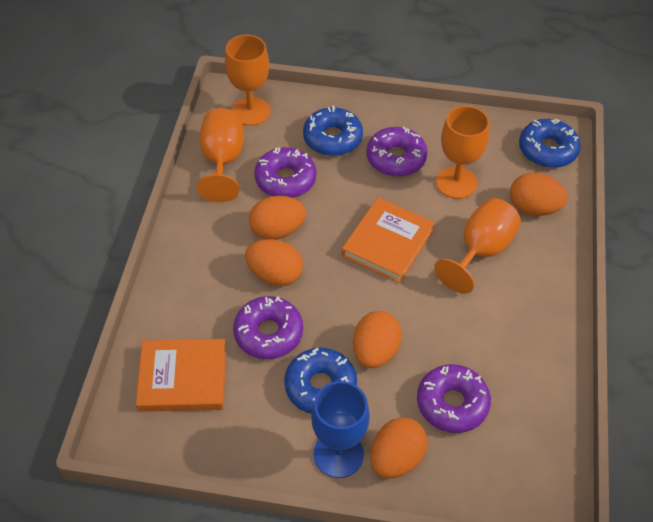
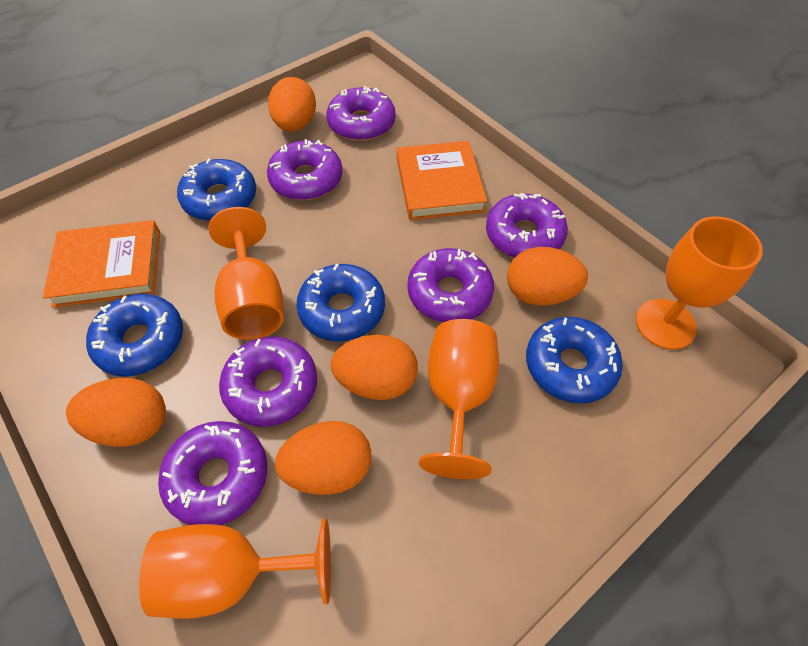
blue donut: [284,348,357,414] [303,105,363,156] [519,119,581,168] = 3 -> [86,294,183,377] [177,158,256,221] [297,263,385,342] [526,317,623,404] = 4
blue goblet: [311,381,370,478] = 1 -> none = 0
purple donut: [233,296,303,359] [254,147,316,198] [366,127,428,177] [417,364,491,433] = 4 -> [158,421,267,525] [219,337,317,427] [267,139,342,200] [326,86,396,141] [407,248,494,323] [486,193,568,258] = 6

